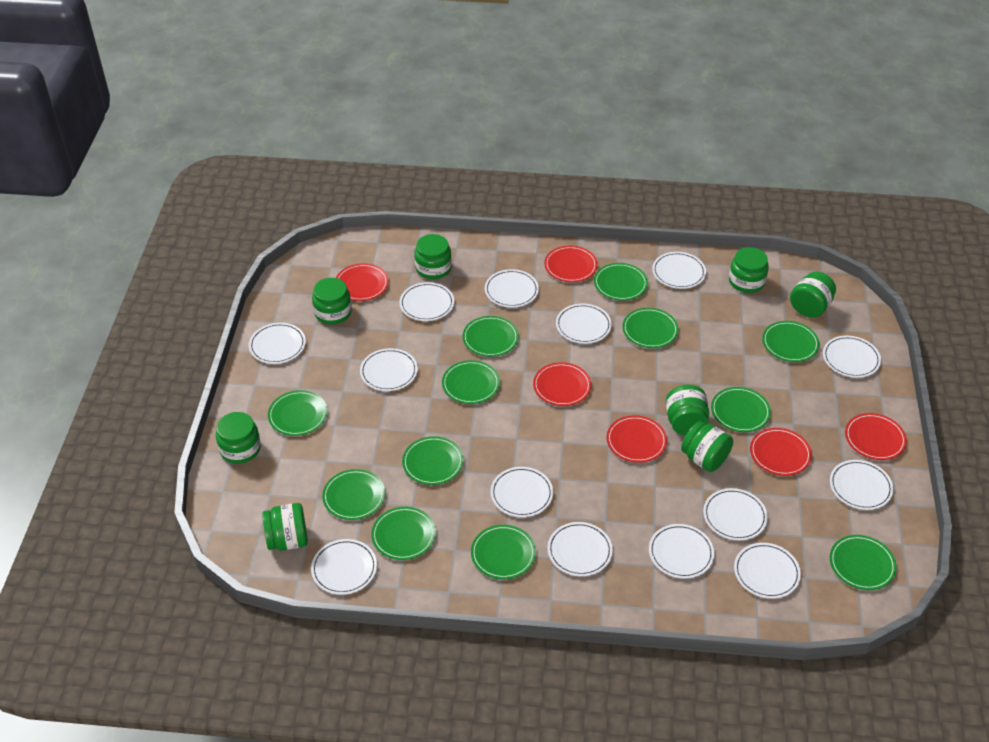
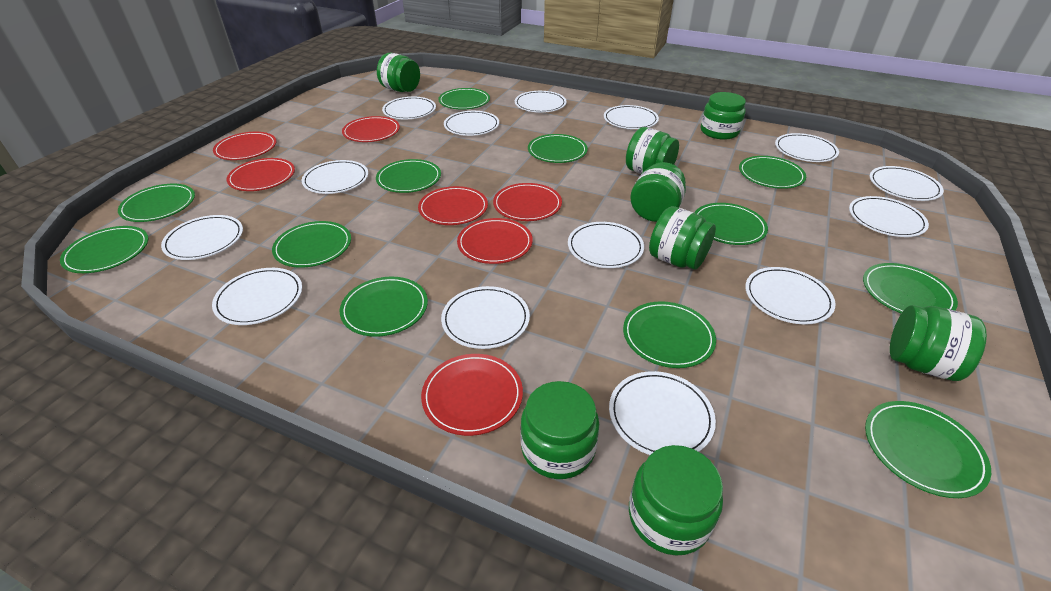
red plate: [336,263,389,301] [533,362,591,406] [544,246,598,282] [607,415,667,463] [750,428,812,476] [845,413,907,460] = 6 -> [213,132,276,160] [226,158,295,191] [342,116,400,142] [418,186,488,225] [421,354,523,436] [457,218,533,264] [493,183,562,221] = 7

